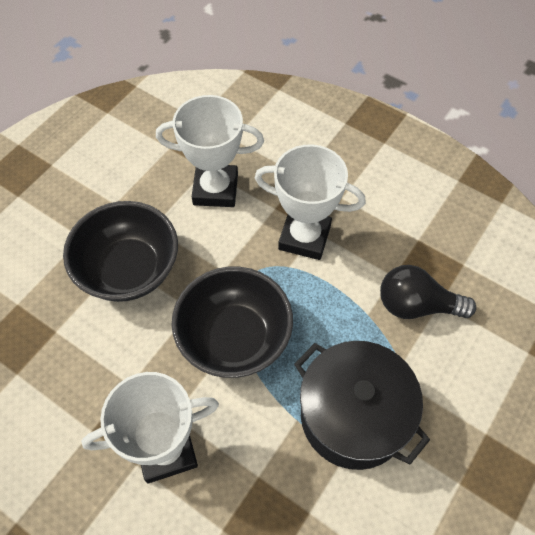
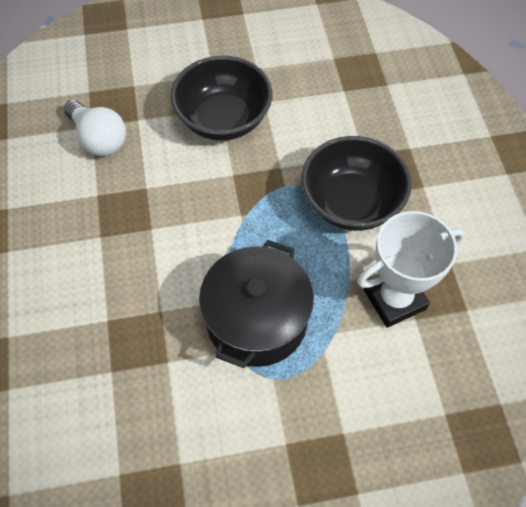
black light bulb: [380,265,476,319] = 1 -> none = 0
white light bulb: none = 0 -> [64,100,126,156] = 1
white trophy: [81,372,219,483] [156,95,264,207] [255,144,366,260] = 3 -> [357,211,465,328] = 1

